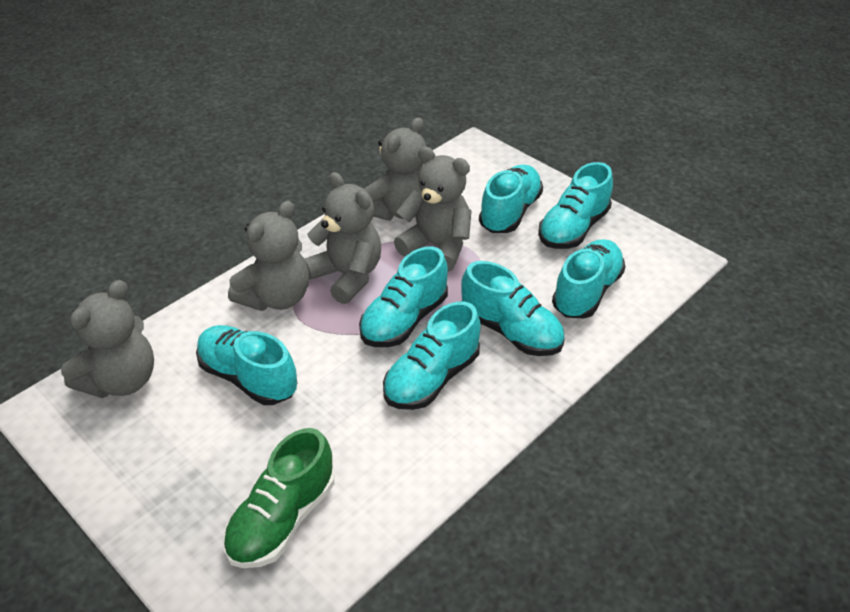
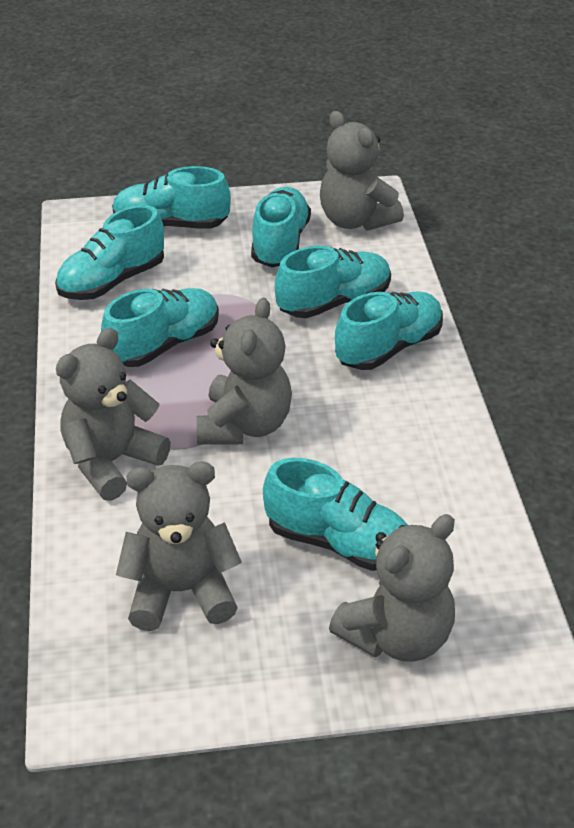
green shoe: [223,428,334,568] = 1 -> none = 0

